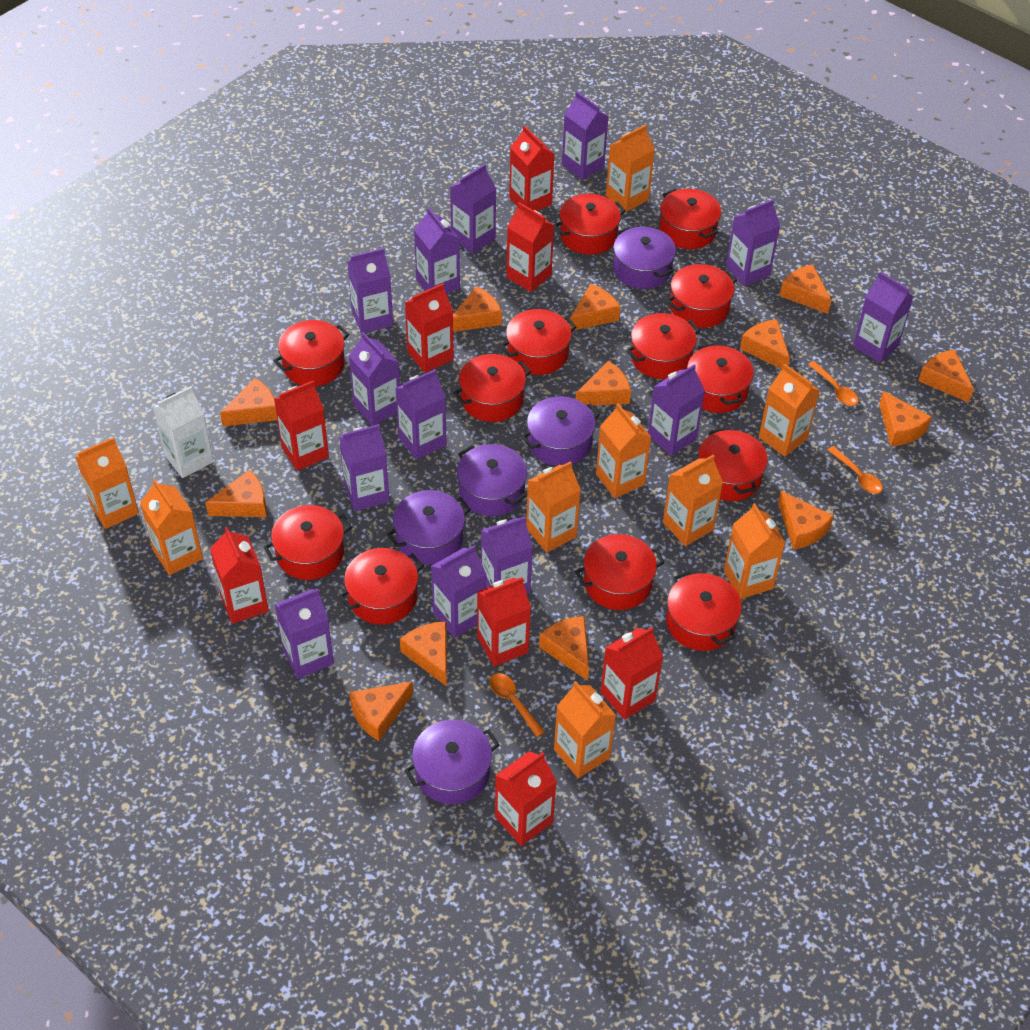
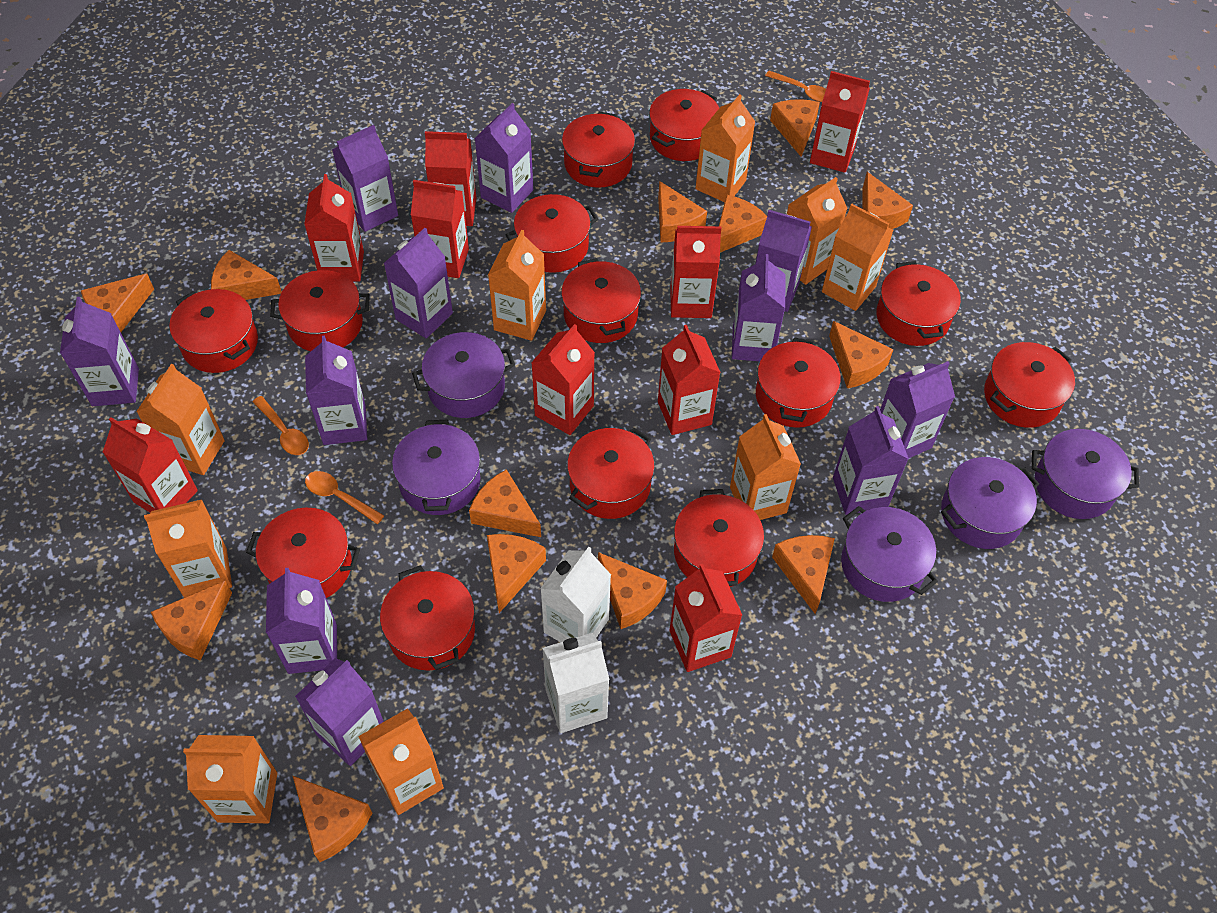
purple carton: [275,589,334,679] [339,424,389,511] [347,248,393,334] [349,332,400,426] [395,369,447,460] [414,208,460,294] [431,545,486,638] [450,164,496,254] [481,516,533,594] [562,91,608,180] [648,364,705,456] [726,199,780,286] [853,272,914,363] = 13 -> [60,297,139,406] [266,568,337,674] [295,658,384,766] [305,336,367,445] [332,125,398,232] [384,228,453,339] [475,103,533,213] [732,254,786,361] [756,210,812,312] [833,406,909,515] [880,361,955,458] = 11
red carton: [210,527,269,624] [274,381,329,471] [405,283,454,373] [477,577,531,667] [495,751,557,846] [506,202,554,292] [509,125,554,211] [600,627,663,720] = 8 -> [103,417,198,513] [304,174,364,282] [411,180,469,278] [425,131,476,226] [531,324,595,435] [658,325,721,435] [669,564,742,672] [670,226,721,318] [810,71,870,173] = 9
white carton: [153,386,214,478] = 1 -> [540,547,611,642] [542,633,610,733] = 2

